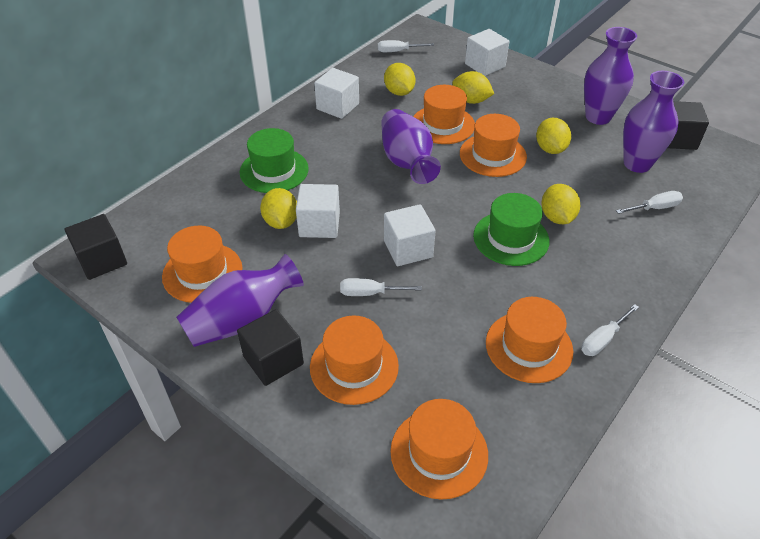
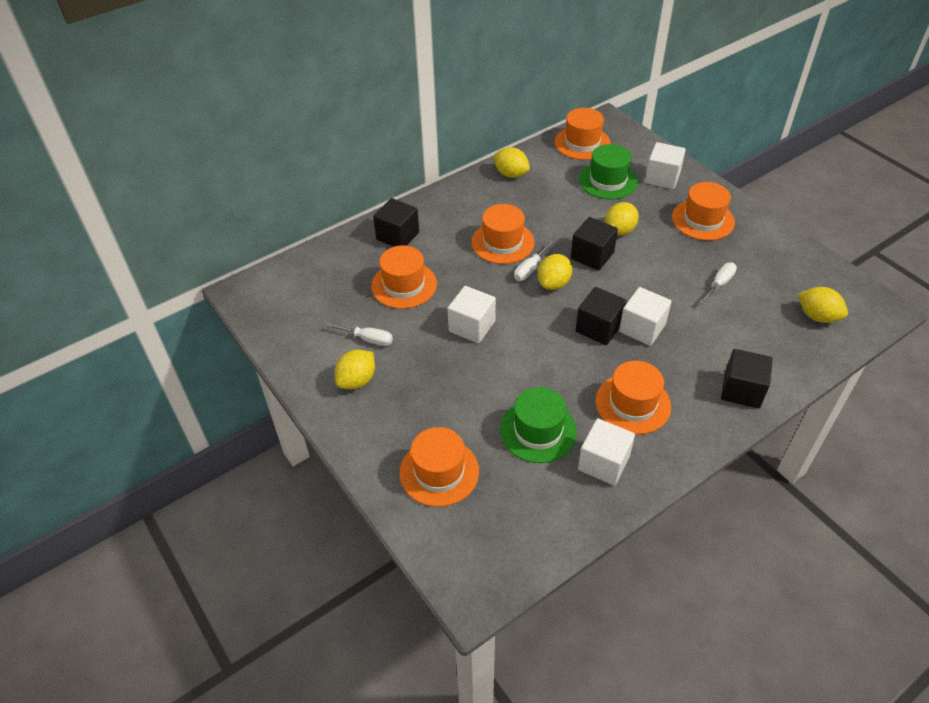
black cube: [65,214,127,280] [237,309,304,386] [668,101,709,150] = 3 -> [373,198,419,247] [571,217,618,271] [575,287,627,345] [721,349,773,408] = 4
purple vase: [176,254,304,347] [381,109,441,184] [584,27,637,125] [623,71,684,173] = 4 -> none = 0
white screwdriver: [340,278,422,296] [378,40,434,52] [581,304,639,356] [616,191,683,214] = 4 -> [326,323,393,346] [514,241,554,281] [699,263,737,304] = 3

